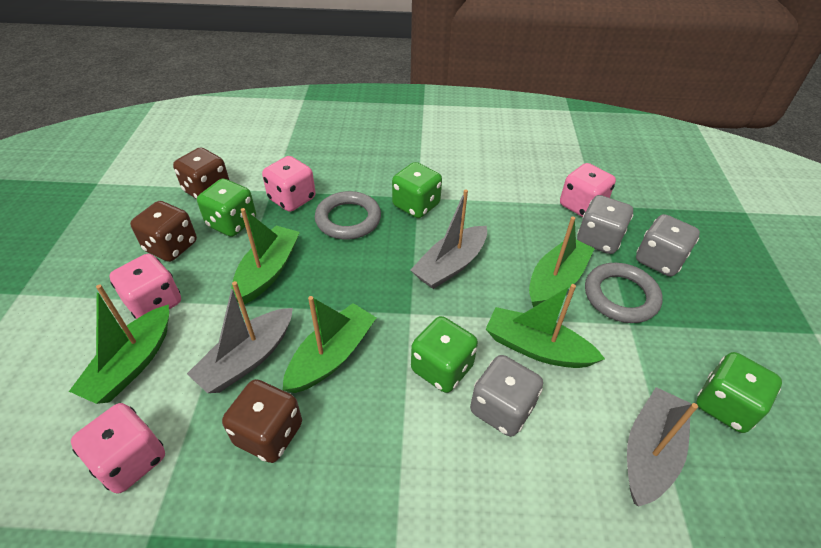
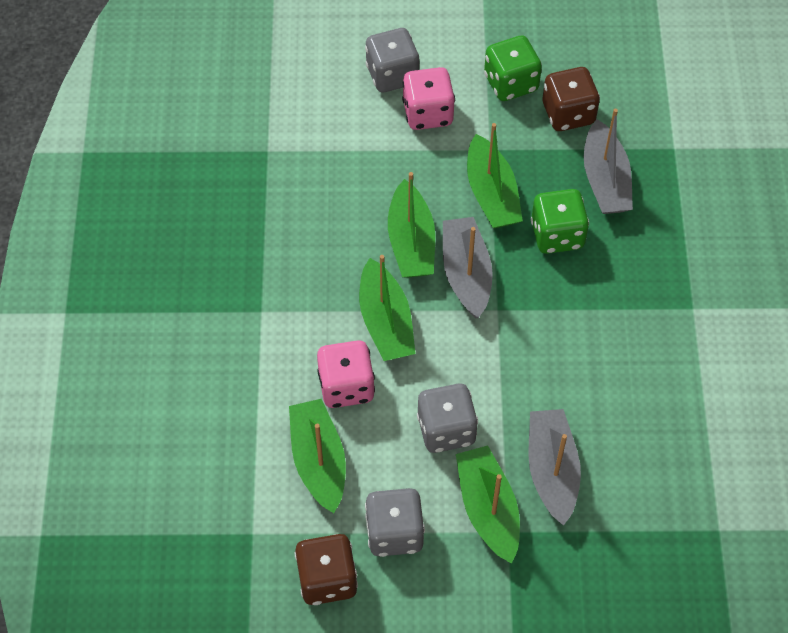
brown dice: [130,201,197,262] [173,147,229,199] [222,379,302,463] = 3 -> [295,534,358,605] [543,67,600,131] = 2
green dice: [197,179,256,237] [392,162,442,218] [411,316,478,393] [696,352,782,433] = 4 -> [484,35,542,101] [531,189,589,254] = 2
grey ring: [315,191,381,239] [585,263,663,323] = 2 -> none = 0
pink dice: [71,403,165,494] [109,254,181,319] [262,156,316,212] [560,163,616,217] = 4 -> [317,340,375,408] [402,67,455,130] = 2

